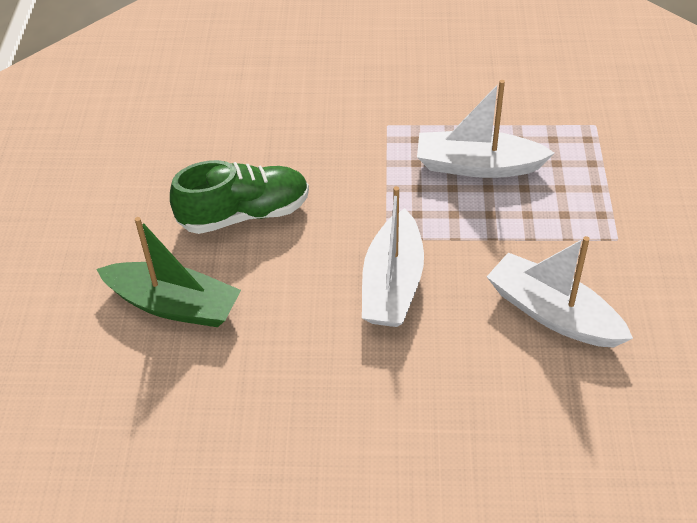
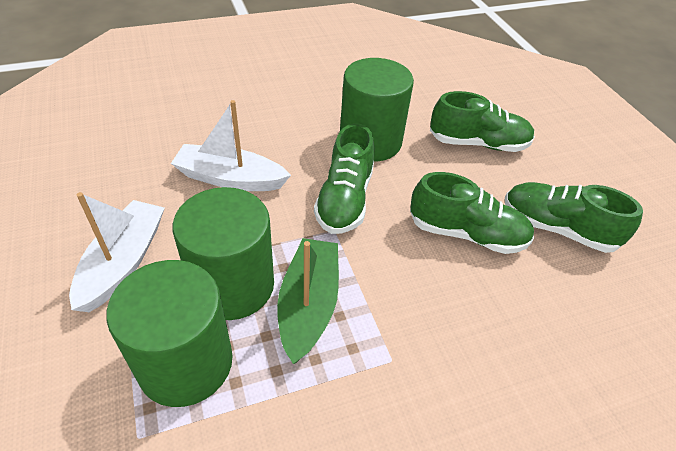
green cylinder: none = 0 -> [106,260,233,407] [172,187,274,320] [340,58,414,161] = 3
green shoe: [170,160,309,234] = 1 -> [314,123,374,234] [410,172,534,254] [430,91,535,152] [505,182,643,253] = 4
white boat: [362,186,424,327] [417,80,555,178] [487,236,633,348] = 3 -> [69,192,165,312] [171,100,291,191] = 2

